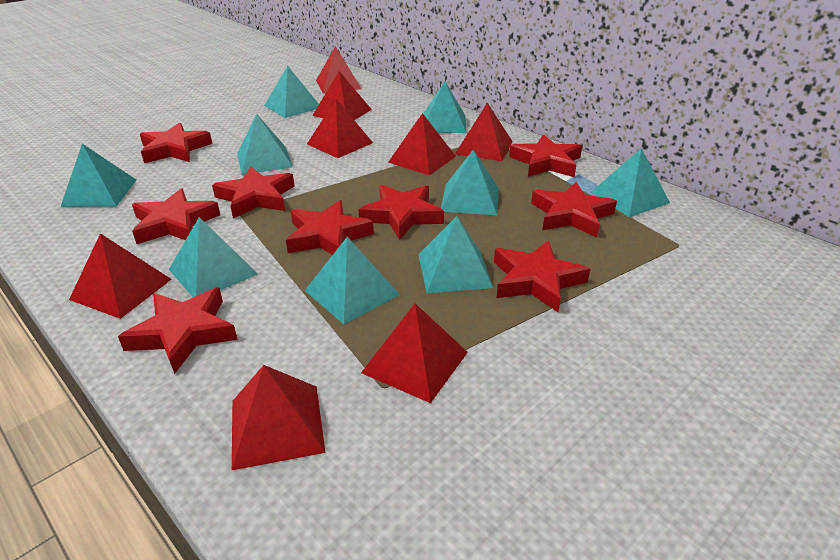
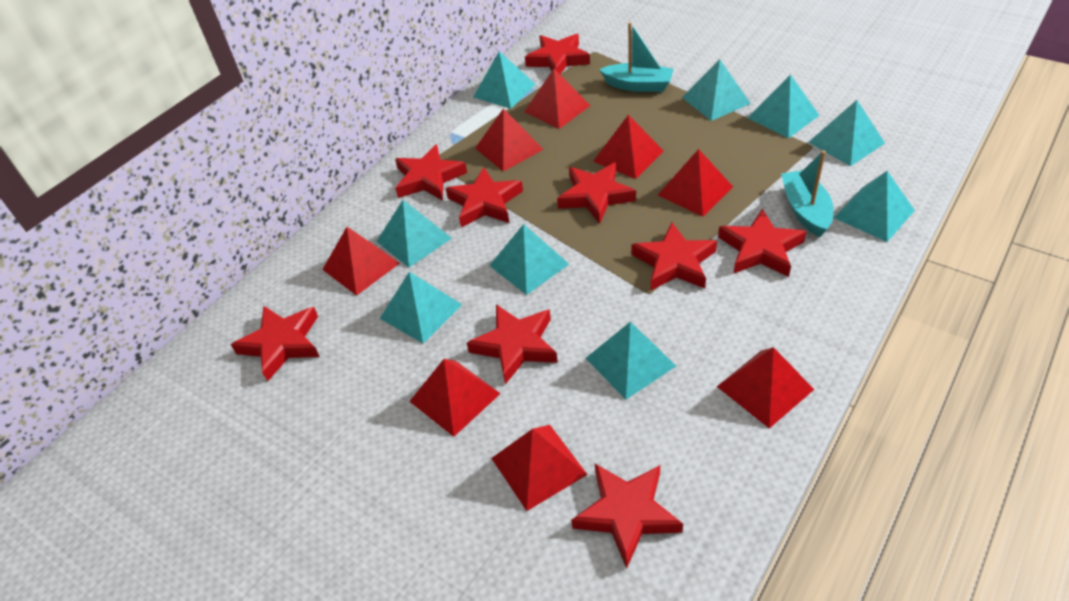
turquoise boat: none = 0 -> [599,22,674,92] [781,150,833,237] = 2

